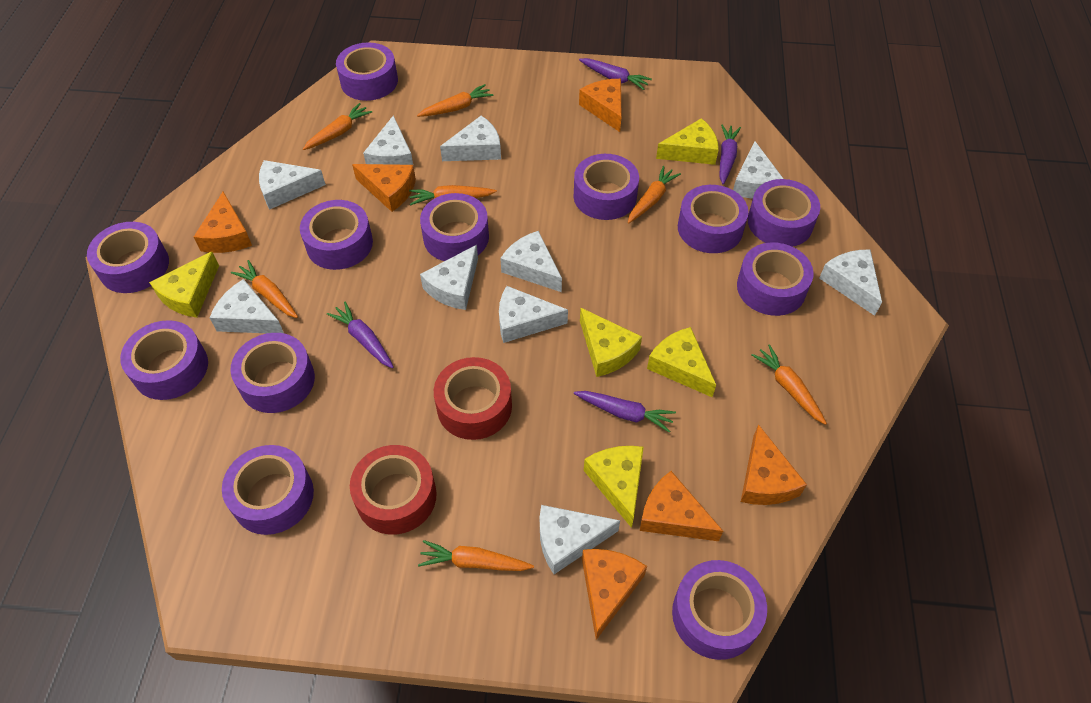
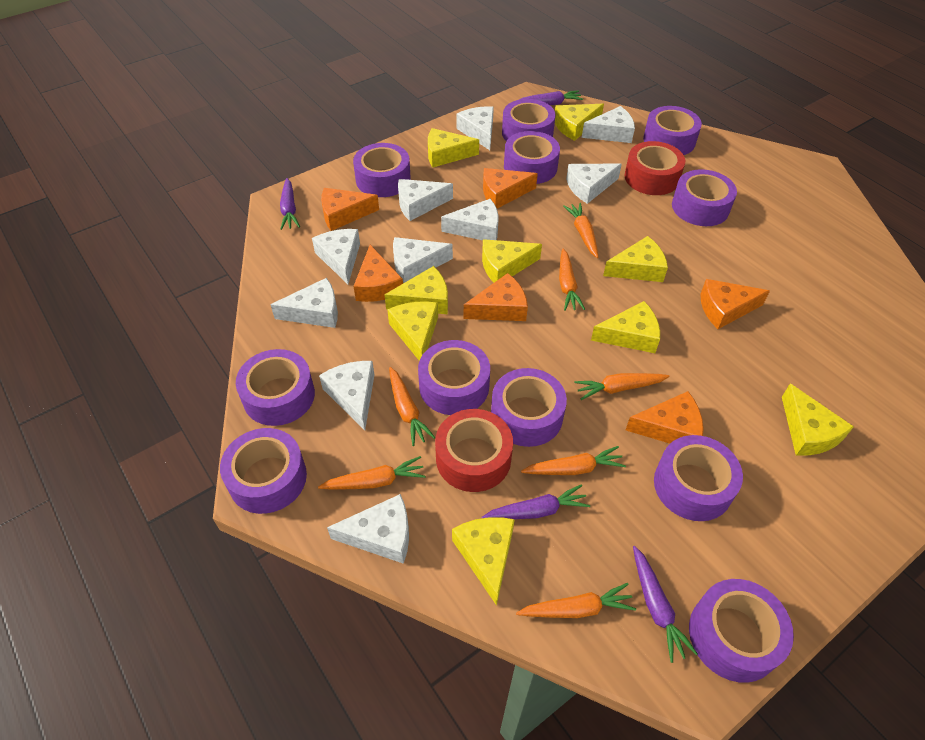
purple tape: [87,222,169,293] [120,320,208,400] [222,445,314,535] [230,333,315,413] [300,200,373,270] [336,42,398,101] [420,193,489,261] [574,154,639,220] [672,560,767,660] [678,185,748,253] [737,242,814,316] [748,179,820,247] = 12 -> [220,428,307,514] [236,349,315,426] [353,143,411,197] [418,340,490,415] [491,368,567,447] [502,99,556,141] [504,131,560,184] [643,106,702,155] [654,435,743,521] [672,169,737,226] [689,579,794,683] = 11
yellow cheese: [149,252,219,318] [580,308,642,377] [584,446,644,528] [647,327,716,397] [656,118,719,165] = 5 -> [385,266,448,314] [387,302,438,361] [428,128,479,168] [452,517,515,606] [482,239,542,282] [555,104,604,141] [591,301,660,353] [603,236,668,282] [782,384,854,456] = 9

